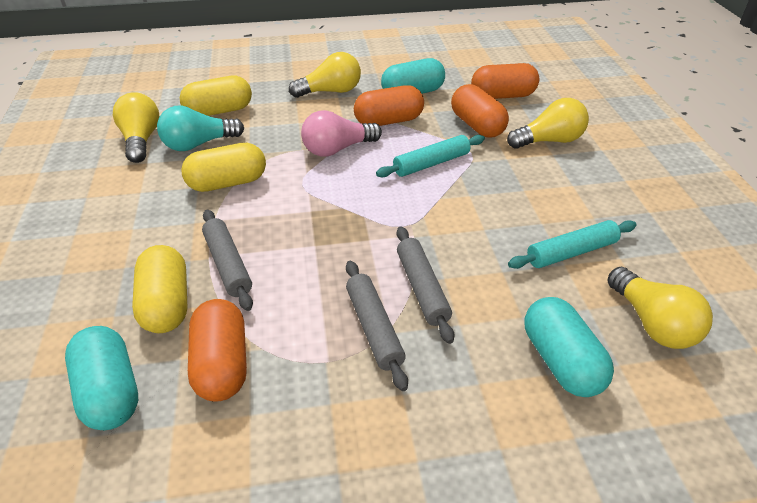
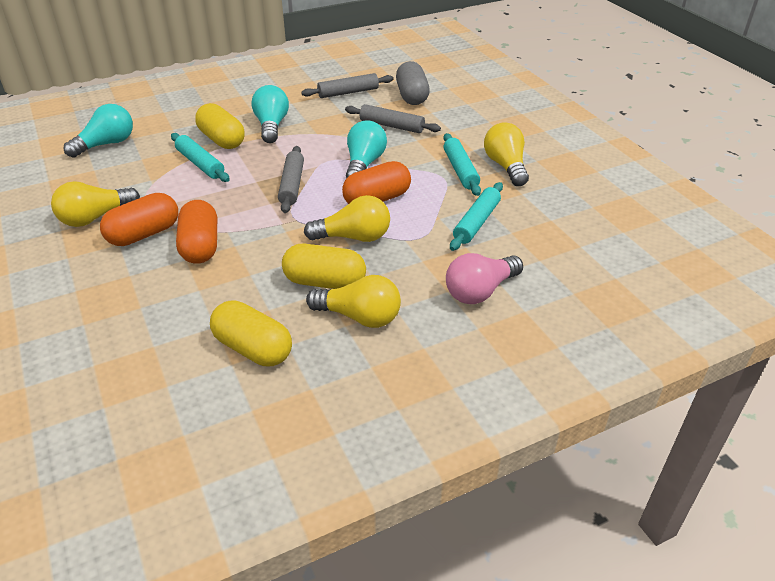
grey capsule: none = 0 -> [396,61,430,105] = 1
orange capsule: [188,299,247,402] [354,85,424,126] [451,84,509,138] [471,63,539,99] = 4 -> [100,193,178,246] [176,200,217,264] [342,161,411,204] = 3
turquoise capsule: [65,326,138,430] [381,58,445,94] [524,297,614,397] = 3 -> none = 0
turquoise light bulb: [157,105,244,151] = 1 -> [64,104,133,158] [252,85,289,143] [346,120,387,179] = 3
turquoise rolling pin: [376,135,485,177] [508,220,637,269] = 2 -> [171,133,230,182] [443,133,481,196] [450,182,503,251] = 3

